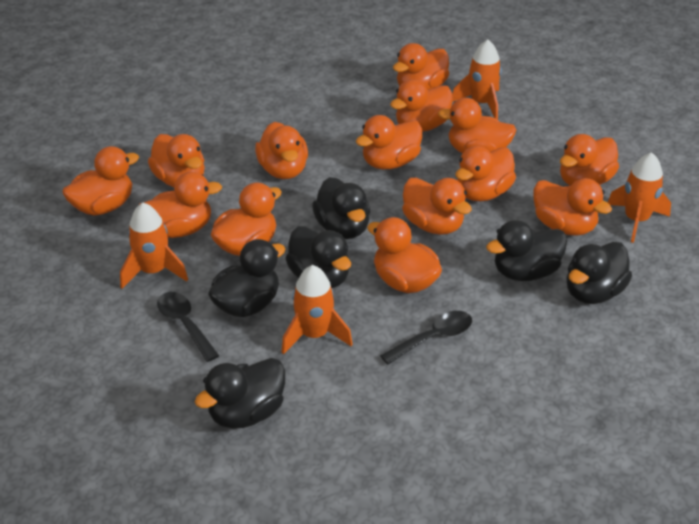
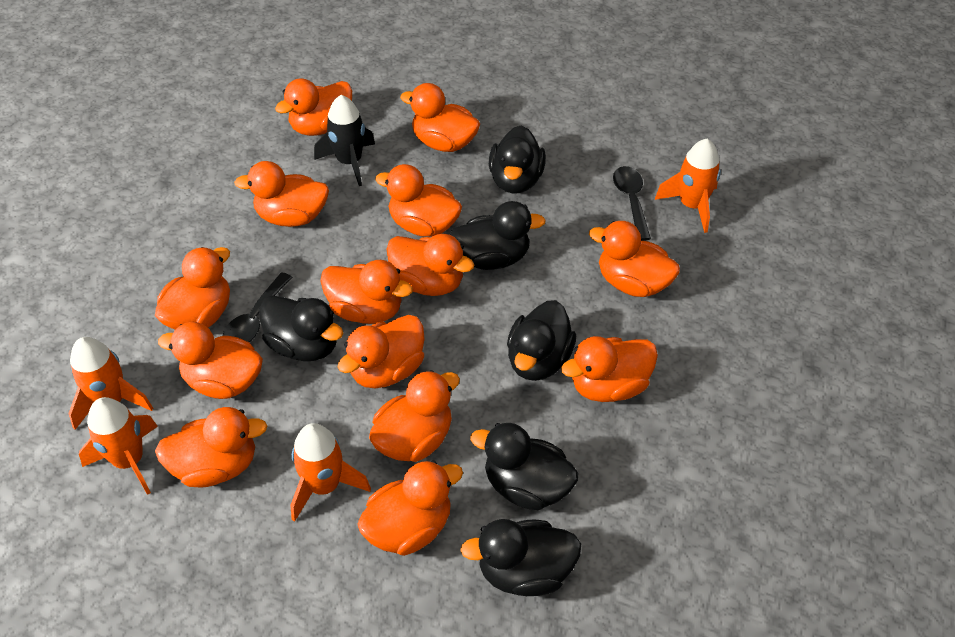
black rocket: none = 0 -> [314,95,375,186] = 1

